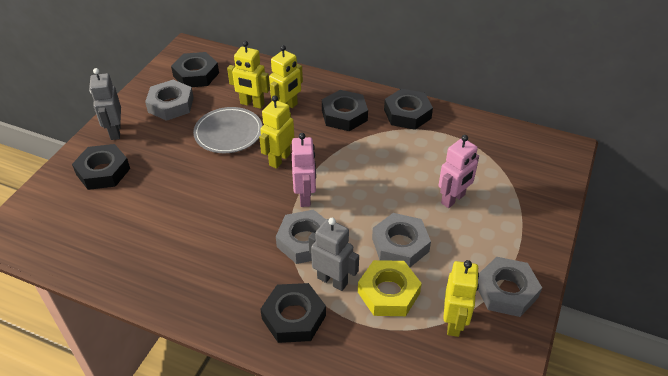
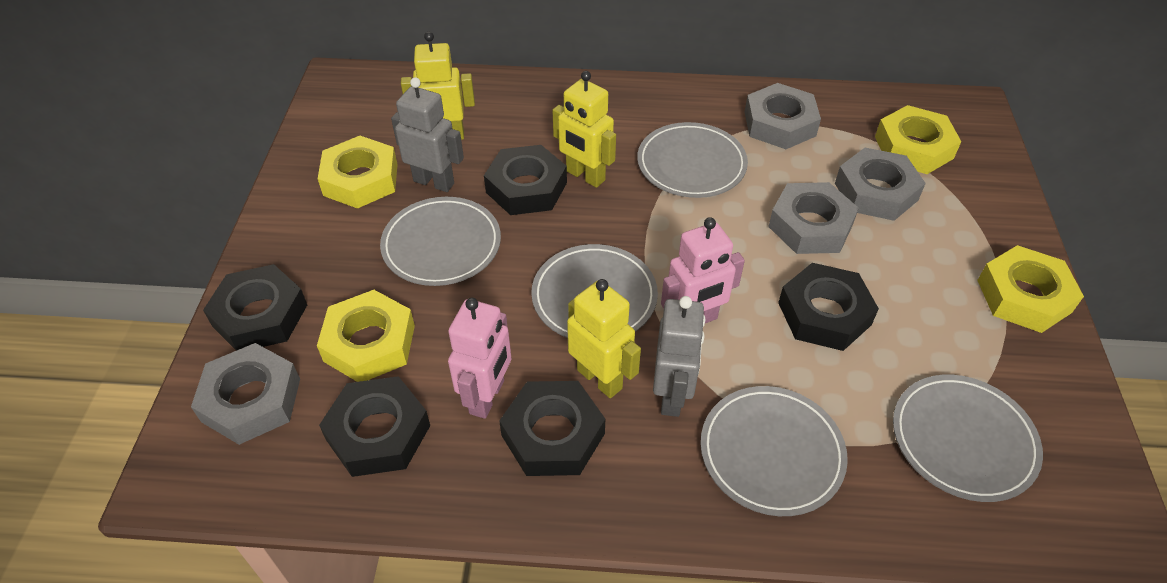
grey plate: [193,107,262,153] = 1 -> [380,197,501,286] [531,244,658,338] [637,122,748,198] [700,386,848,516] [893,375,1043,502] = 5
yellow nut: [358,260,422,316] = 1 -> [317,290,415,382] [318,136,398,209] [875,105,961,174] [977,245,1084,333] = 4
yellow robot: [227,41,270,109] [259,95,295,169] [269,45,303,108] [443,260,479,337] = 4 -> [401,32,475,140] [552,71,616,188] [567,279,641,398] = 3

